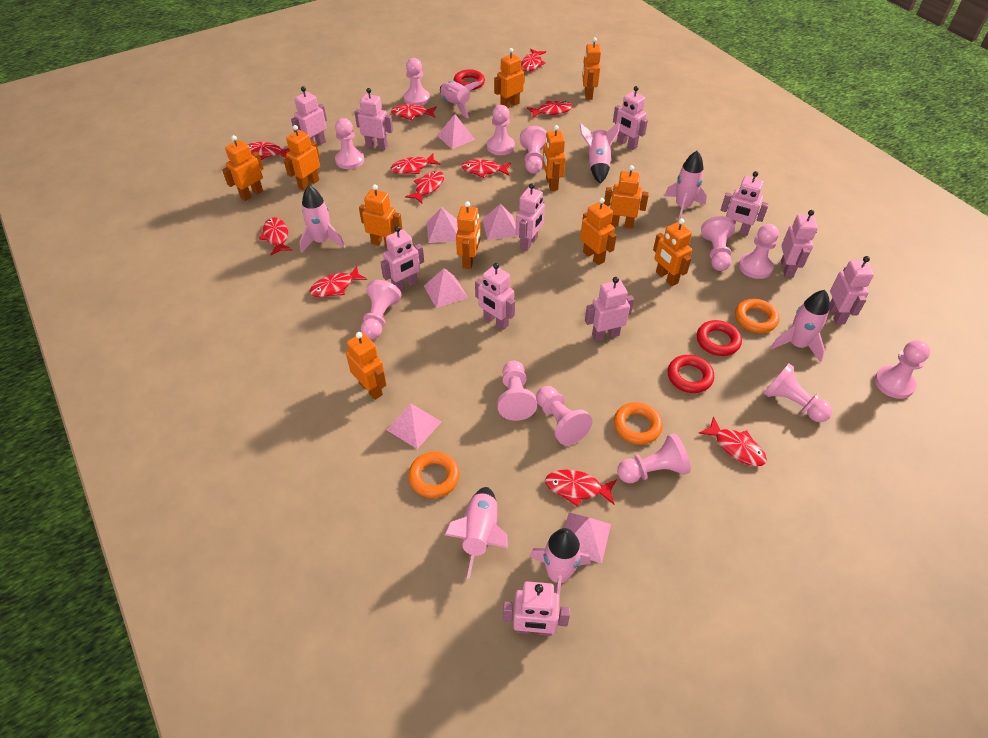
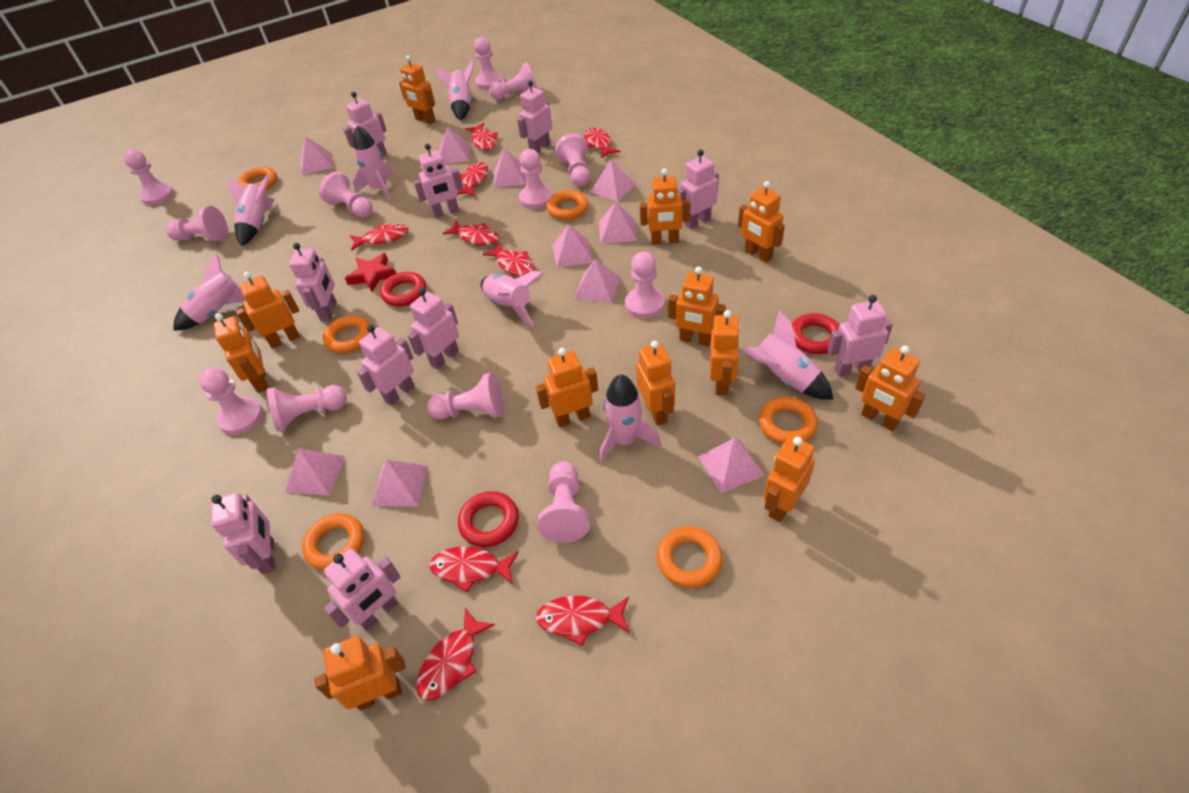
orange ring: [408,452,460,498] [614,402,663,445] [735,299,780,333] = 3 -> [238,167,277,190] [302,513,365,570] [323,315,371,353] [546,190,588,220] [657,527,723,588] [759,397,818,444] = 6
orange robot: [222,135,264,201] [284,125,320,191] [346,332,386,400] [359,184,402,248] [456,201,481,269] [494,48,525,108] [542,125,566,191] [580,198,617,265] [582,37,601,100] [604,165,649,228] [653,218,692,286] = 11 -> [214,313,268,393] [236,272,300,349] [314,636,406,711] [399,55,436,124] [536,348,598,427] [636,340,675,426] [640,169,690,245] [668,267,726,346] [710,310,740,396] [738,181,785,263] [764,436,815,522] [855,346,925,431] = 12
pink pyramid: [387,404,442,449] [424,268,468,308] [427,207,458,243] [437,114,475,149] [482,203,519,240] [565,513,611,563] = 6 -> [285,448,345,495] [300,136,333,175] [371,460,428,506] [439,127,470,164] [494,149,526,188] [552,225,593,268] [574,259,621,303] [590,160,636,202] [599,202,637,244] [698,438,765,493] = 10
pink robot: [291,86,327,145] [354,88,393,150] [380,226,424,291] [475,263,515,330] [503,581,570,636] [516,183,545,251] [585,277,634,341] [613,86,648,150] [721,171,769,236] [781,210,818,278] [830,256,874,324] = 11 -> [211,493,275,574] [289,243,337,322] [324,548,400,631] [343,92,387,157] [357,325,415,406] [407,288,459,370] [413,144,463,218] [517,80,552,153] [677,149,719,229] [828,295,893,377] = 10
red fish: [247,142,290,160] [259,217,292,255] [309,266,367,297] [391,104,437,120] [391,153,440,174] [405,171,444,203] [461,159,511,178] [521,49,546,71] [527,101,573,118] [545,470,617,506] [698,417,767,466] = 11 -> [350,224,408,251] [416,608,495,701] [430,546,519,593] [443,220,499,246] [457,162,488,196] [465,123,498,150] [483,243,535,277] [536,596,630,646] [584,127,620,158] = 9
red star: none = 0 -> [345,253,396,292] = 1

